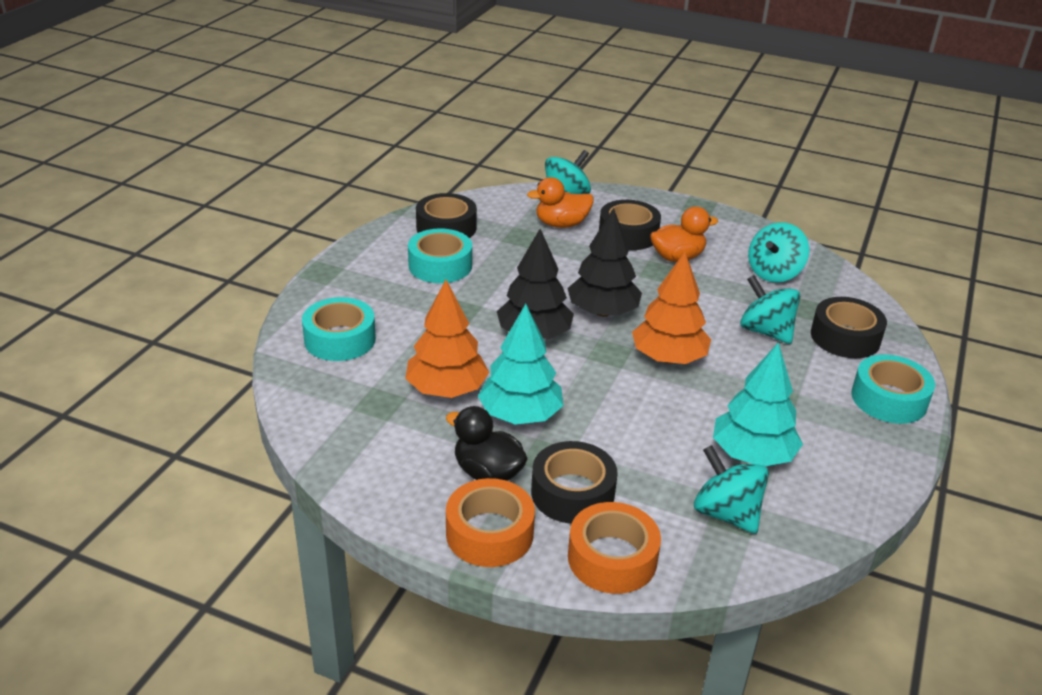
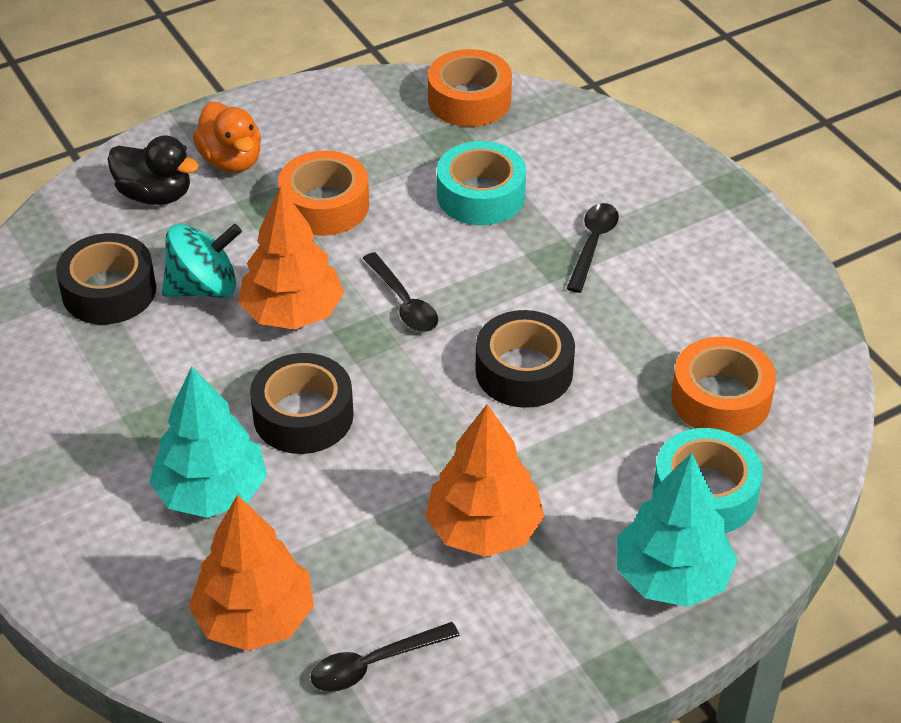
black spoon: none = 0 -> [310,622,460,692] [363,252,438,332] [566,203,619,293] = 3
black tape: [416,193,477,238] [531,441,618,524] [599,200,661,250] [811,297,887,358] = 4 -> [56,233,156,325] [250,353,354,454] [476,310,575,408] = 3
black tree: [497,229,574,339] [567,208,642,317] = 2 -> none = 0
orange duck: [527,177,594,228] [650,206,718,262] = 2 -> [193,102,261,173] = 1
orange tape: [446,478,535,567] [568,502,661,594] = 2 -> [278,151,369,236] [428,49,512,127] [671,337,776,435] = 3
orange tree: [405,280,489,398] [632,252,711,364] = 2 -> [189,495,314,651] [238,186,344,329] [425,404,545,557] = 3
turquoise spinning top: [545,150,591,194] [694,445,769,534] [740,275,800,344] [748,222,809,282] = 4 -> [162,224,242,298] = 1
turquoise tape: [302,297,376,361] [408,228,472,283] [851,354,935,424] = 3 -> [437,141,526,225] [653,428,763,533] = 2

